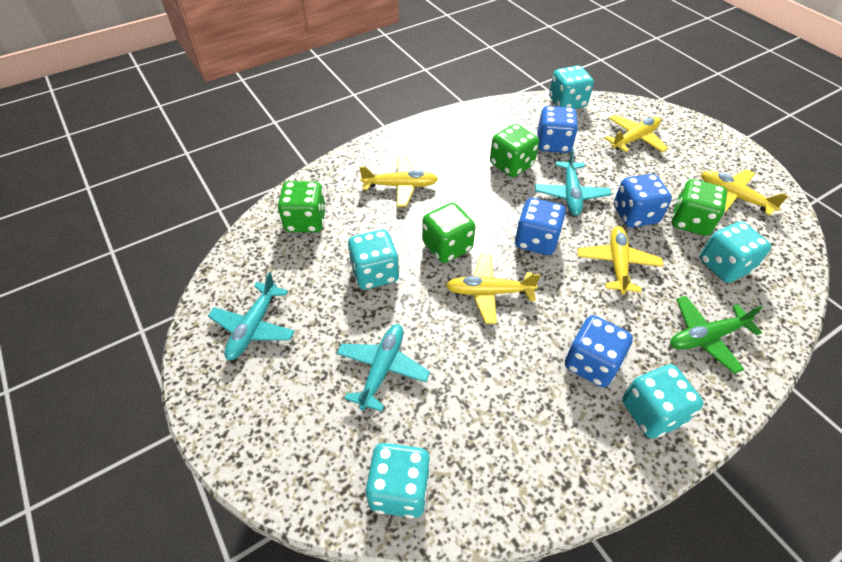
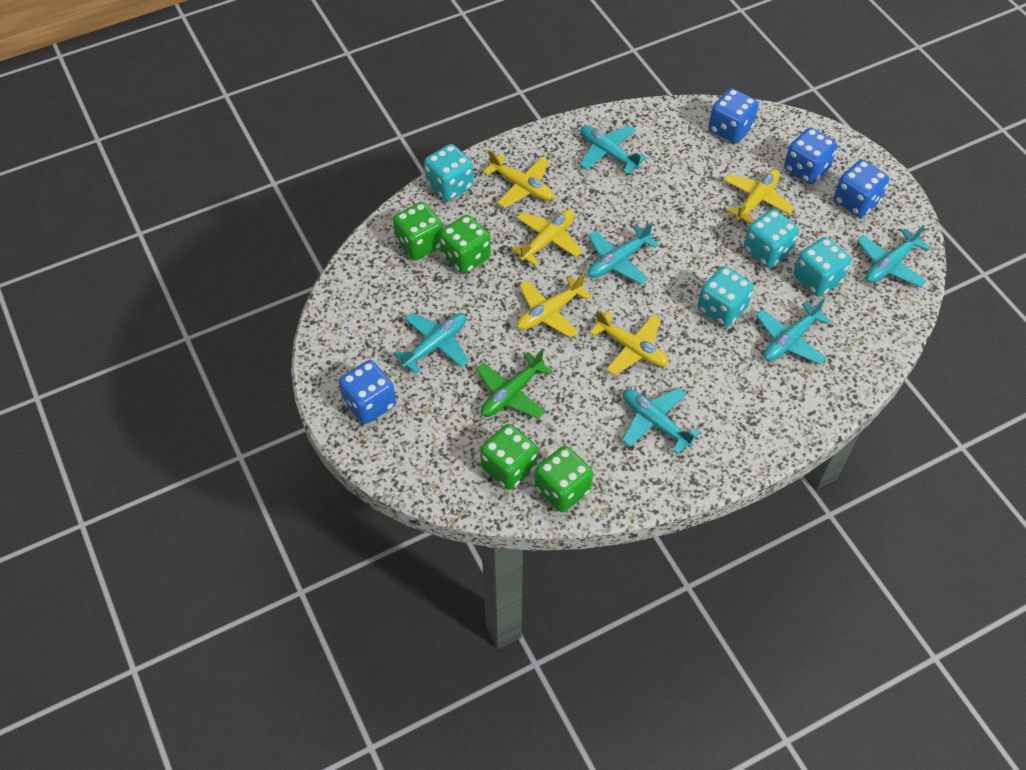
turquoise dice: [348,230,399,290] [366,443,431,518] [549,66,594,109] [622,364,703,438] [700,221,771,283] = 5 -> [424,144,474,201] [698,266,754,327] [744,209,799,268] [793,237,851,296] = 4
turquoise plane: [208,272,295,360] [337,324,430,412] [535,148,611,216] = 3 -> [393,313,469,374] [579,125,647,174] [588,222,659,284] [622,388,700,454] [756,298,831,364] [857,225,930,287] = 6

